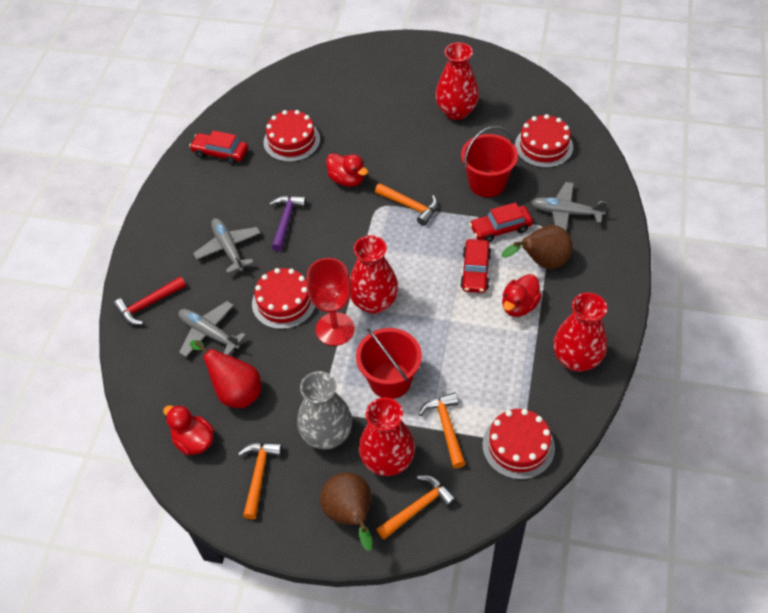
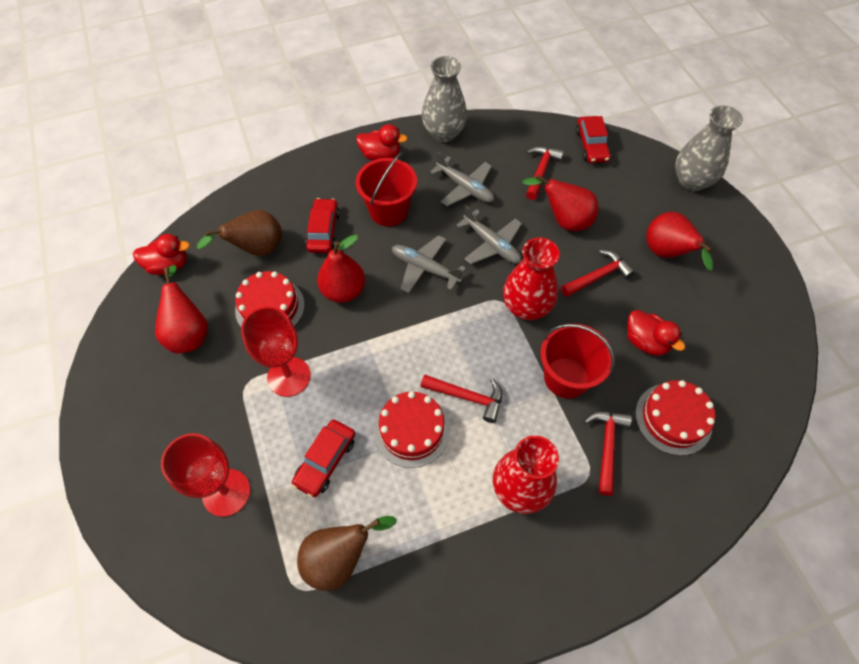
grey vase: [297,371,352,449] = 1 -> [422,56,467,142] [675,105,743,191] = 2
orange hammer: [238,443,282,519] [375,183,438,226] [377,475,457,539] [419,392,466,468] = 4 -> none = 0
purple hammer: [269,196,307,251] = 1 -> none = 0
red cake: [252,268,315,329] [263,110,320,162] [482,409,555,480] [515,114,573,168] = 4 -> [235,271,305,327] [374,391,450,468] [635,380,715,456] = 3
red goblet: [306,258,355,346] = 1 -> [161,433,250,517] [241,306,311,397] = 2
red hammer: [113,276,186,325] = 1 -> [420,374,502,423] [526,146,564,200] [561,250,635,297] [584,411,632,496] = 4
red pear: [190,340,261,408] = 1 -> [155,265,208,354] [317,235,365,303] [522,175,598,231] [646,212,713,271] = 4
red vase: [350,235,398,314] [359,398,415,476] [435,42,479,120] [553,293,607,372] = 4 -> [493,435,559,514] [503,238,560,320] = 2

